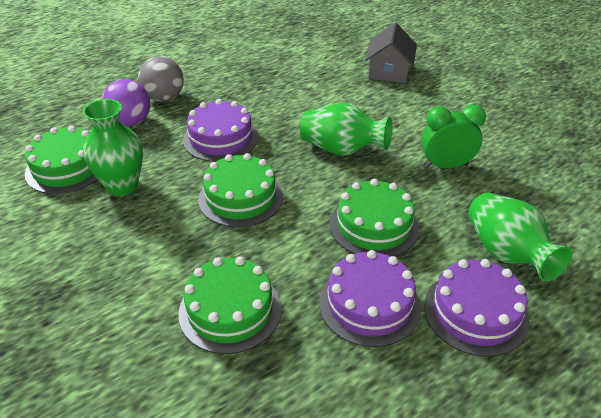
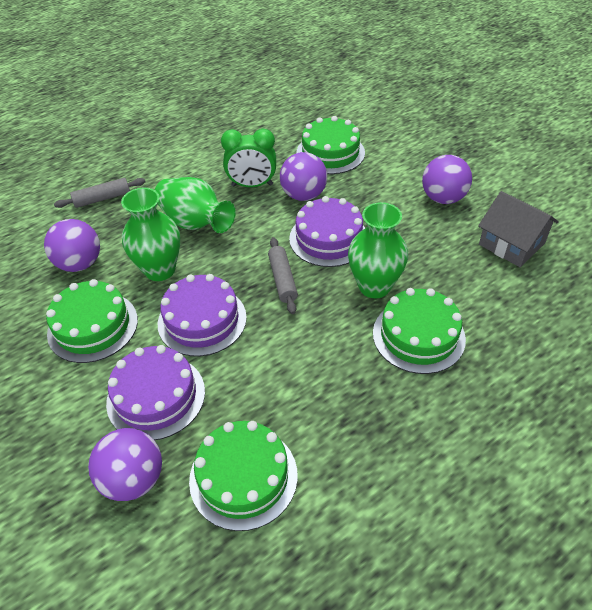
grey ball: [138,56,184,102] = 1 -> none = 0
grey rolling pin: none = 0 -> [54,178,146,208] [268,237,298,314] = 2
purple ball: [102,79,150,127] = 1 -> [44,219,100,272] [88,428,162,501] [280,152,327,201] [422,155,472,204] = 4

